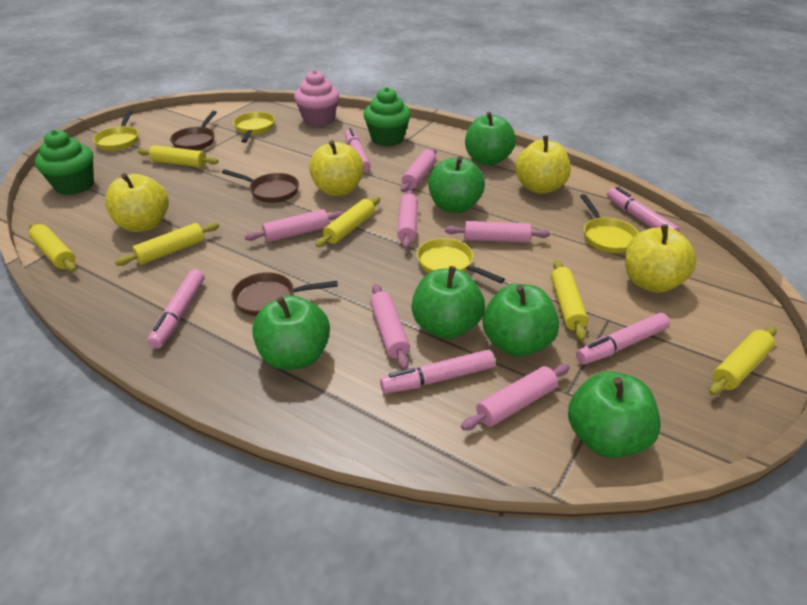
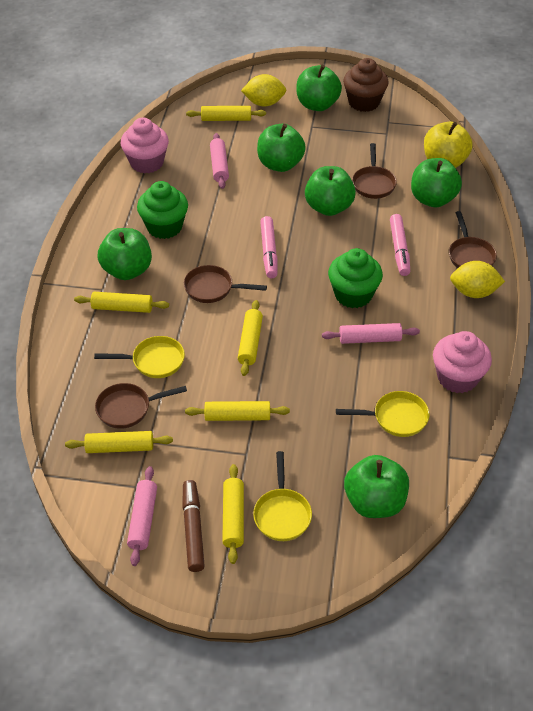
brown cupcake: none = 0 -> [343,58,389,112] = 1
brown marker: none = 0 -> [182,480,205,572] = 1
brown pan: [170,111,217,151] [222,169,299,203] [231,272,338,316] = 3 -> [95,383,187,429] [184,265,267,303] [352,143,397,199] [449,211,497,268] = 4
pink cupcake: [294,70,339,126] = 1 -> [121,118,169,173] [433,331,492,393] = 2
pink marker: [147,269,204,349] [345,128,370,172] [380,350,495,394] [576,313,670,365] [607,187,680,232] = 5 -> [260,216,278,278] [390,214,410,276] = 2
pink rolling pin: [244,209,344,242] [370,284,410,370] [397,190,418,249] [401,148,437,192] [445,221,550,243] [461,364,570,430] = 6 -> [127,466,157,566] [210,133,229,189] [322,323,420,344] = 3
yellow apple: [105,173,169,232] [309,140,364,196] [515,136,571,194] [625,224,696,293] = 4 -> [424,122,473,168] = 1
yellow lemon: none = 0 -> [241,74,286,107] [450,261,505,298] = 2
yellow pan: [93,110,138,151] [233,112,275,143] [417,238,505,283] [580,194,639,253] = 4 -> [94,336,185,378] [253,451,312,541] [336,391,430,437] = 3

